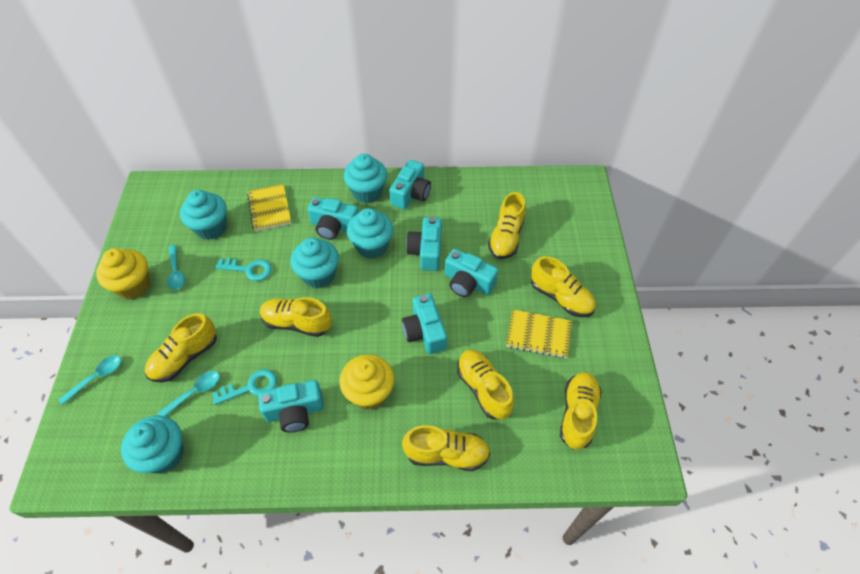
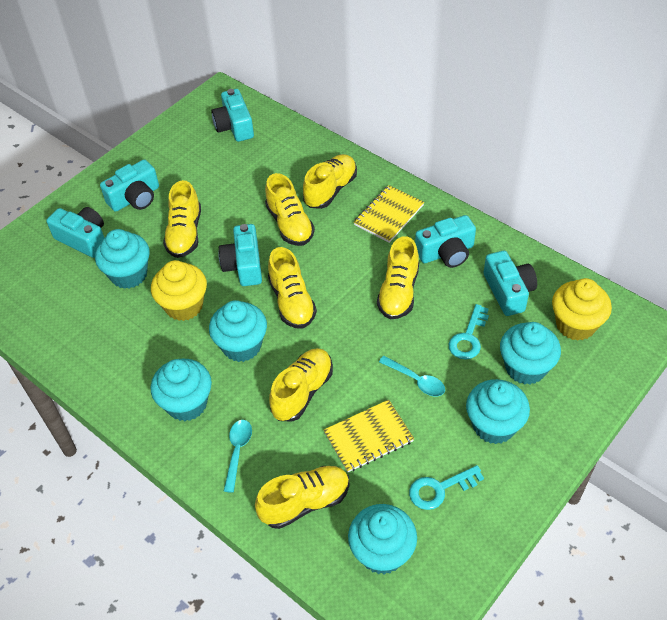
turquoise cupcake: [121,415,184,474] [180,190,227,240] [290,238,339,288] [344,154,387,203] [347,208,393,259] = 5 -> [95,229,150,289] [151,359,212,421] [209,300,267,362] [348,504,417,575] [466,379,530,444] [500,322,561,385] = 6
turquoise spoon: [58,355,121,405] [157,371,220,416] [167,245,185,290] = 3 -> [224,420,252,493] [379,356,445,396] = 2

